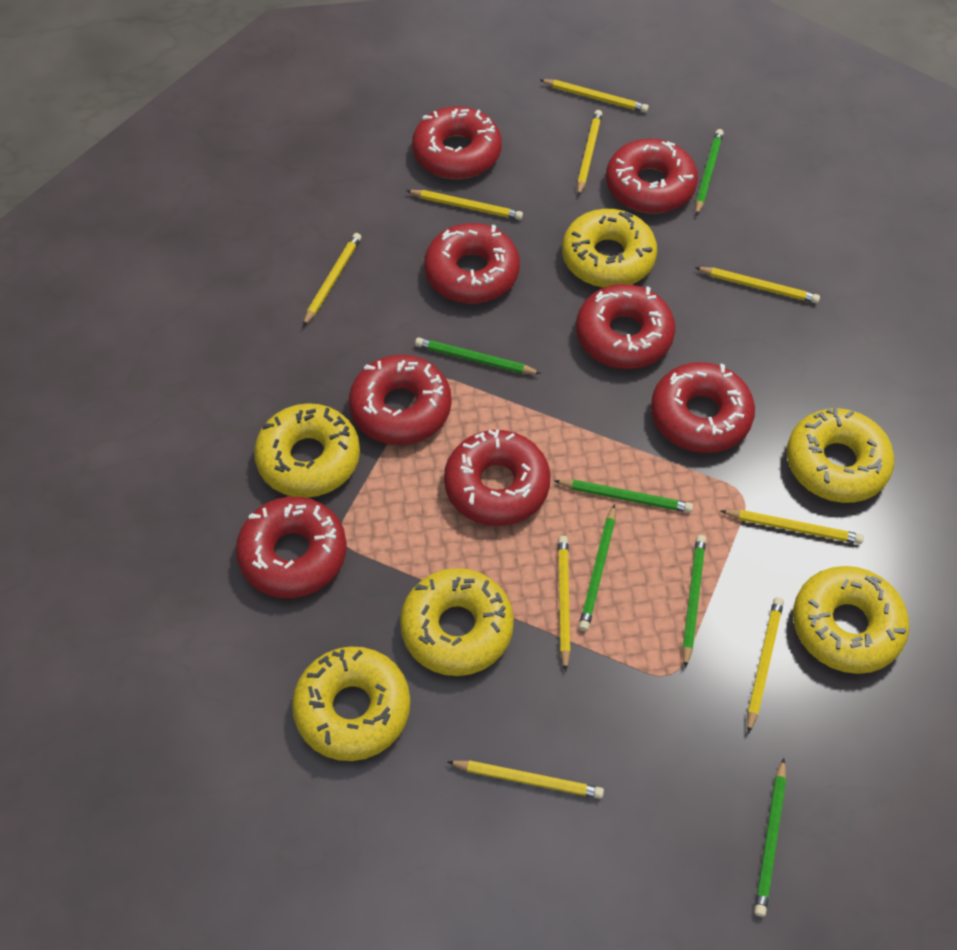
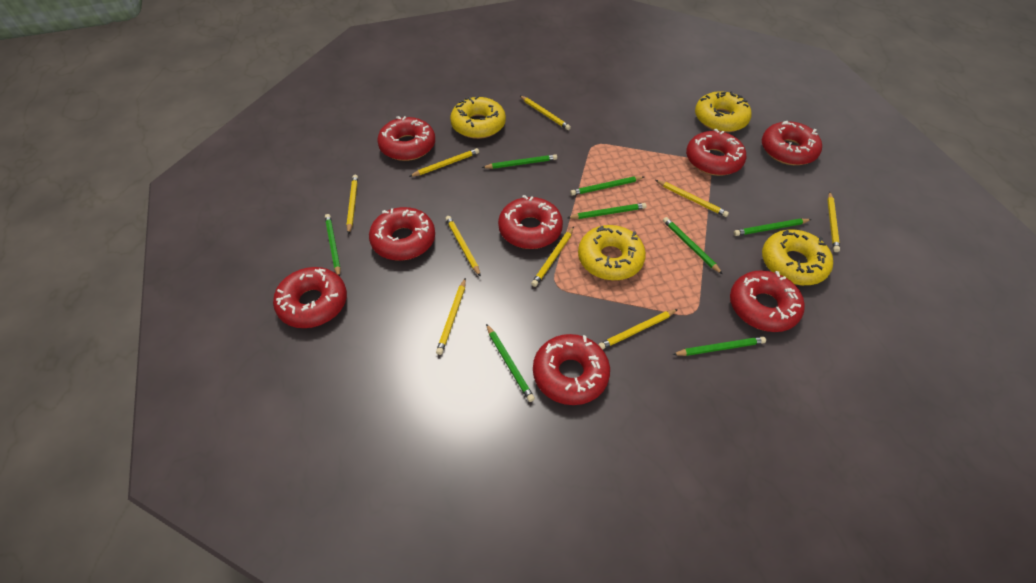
green pencil: [415,338,541,374] [554,480,693,513] [579,504,615,631] [682,535,706,668] [696,129,724,216] [754,758,786,917] = 6 -> [325,214,341,277] [482,154,557,169] [486,324,535,402] [567,203,647,219] [570,176,644,196] [663,217,723,274] [672,336,766,356] [734,218,812,236] = 8
yellow donut: [254,403,360,498] [292,646,410,761] [400,568,514,676] [562,209,657,288] [786,408,894,503] [793,566,909,674] = 6 -> [450,96,506,139] [578,225,646,280] [695,91,752,132] [762,230,833,285] = 4

